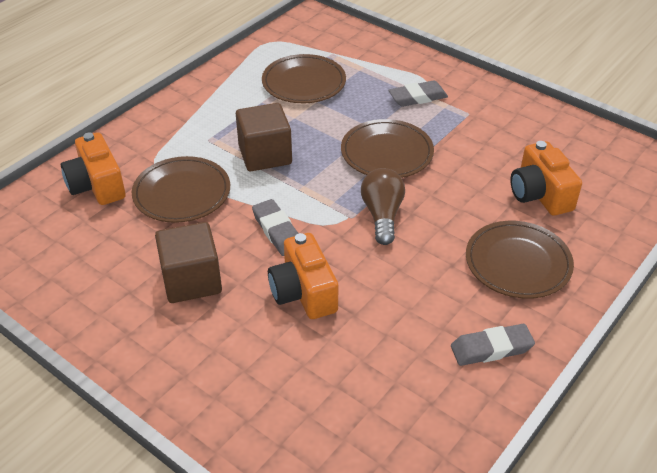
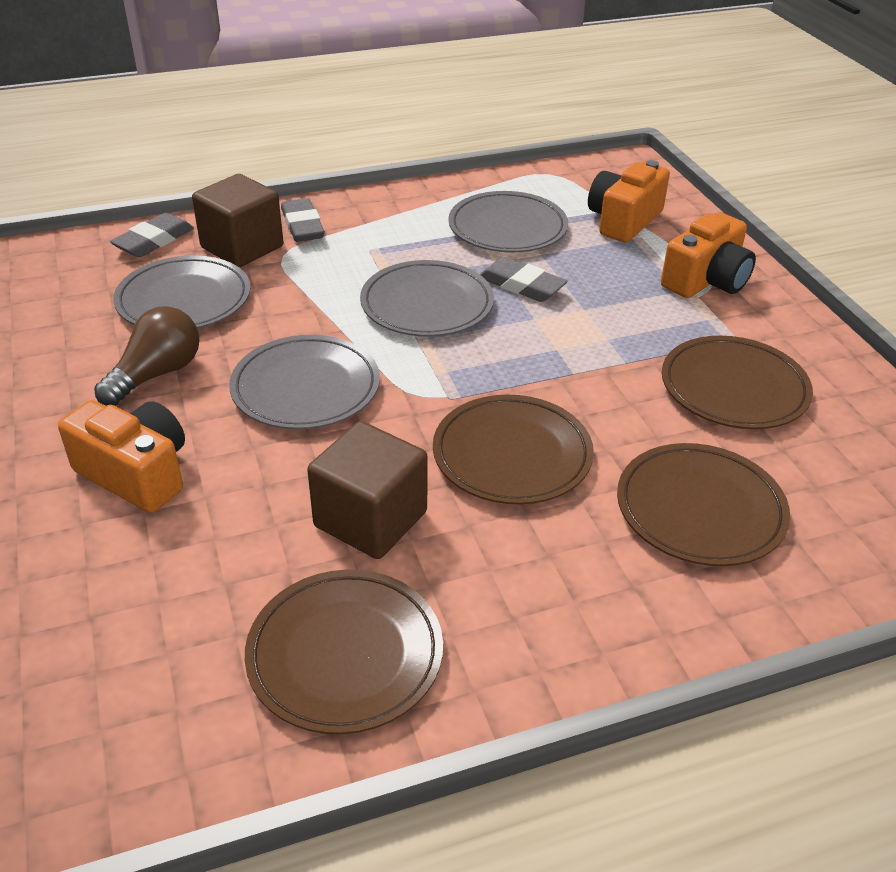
grey plate: none = 0 -> [113,256,251,329] [229,335,380,429] [360,260,494,337] [448,191,568,252] = 4

